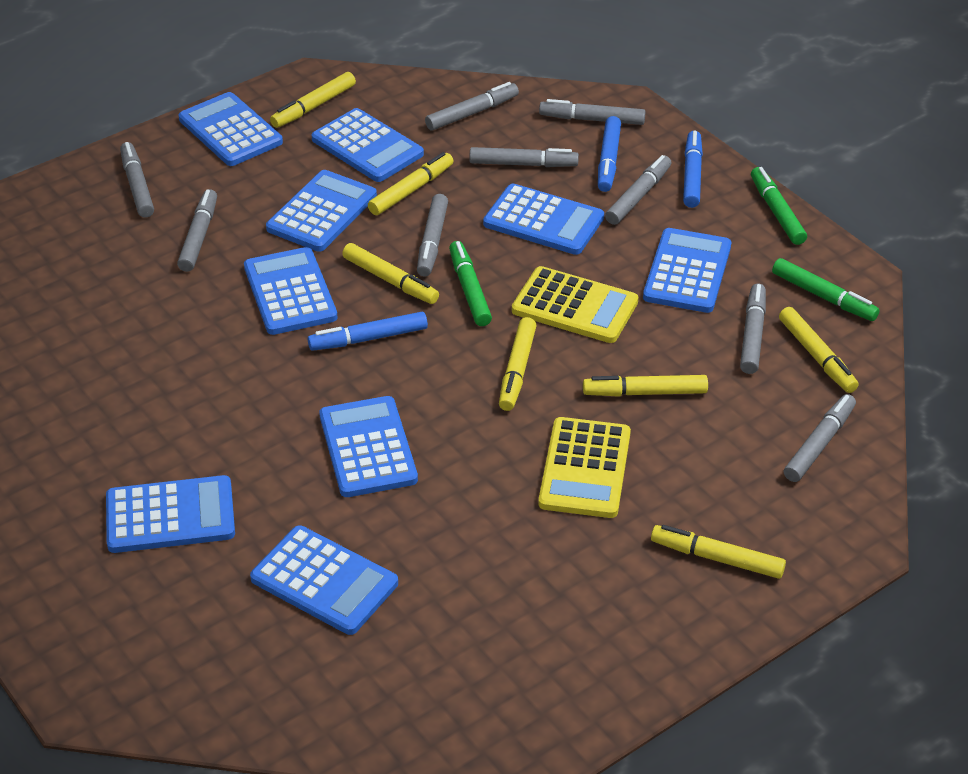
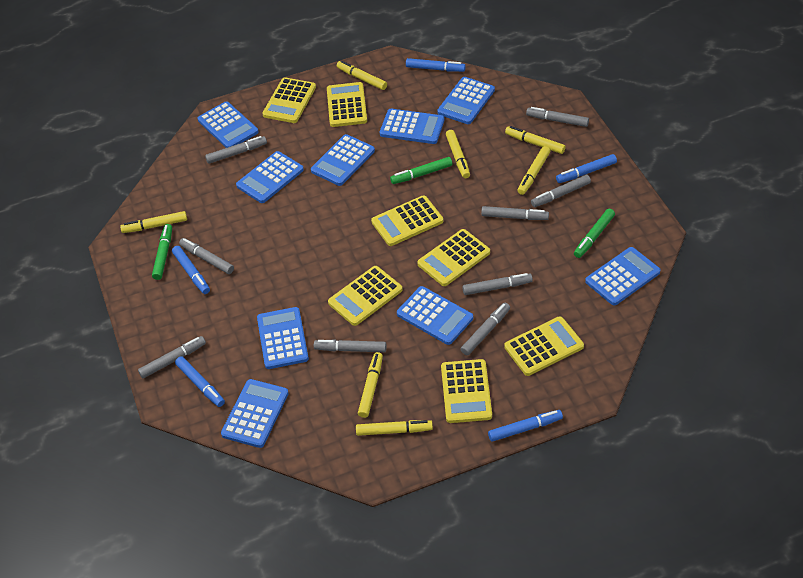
blue marker: [308,312,428,351] [598,116,621,192] [683,131,703,208] = 3 -> [172,246,210,294] [175,356,225,407] [406,58,466,72] [488,410,563,442] [556,154,617,183] = 5
yellow calculator: [512,266,638,343] [538,417,631,518] = 2 -> [262,77,316,123] [327,82,367,127] [328,266,403,326] [371,195,443,246] [417,229,490,286] [441,359,492,423] [504,316,584,376] = 7

